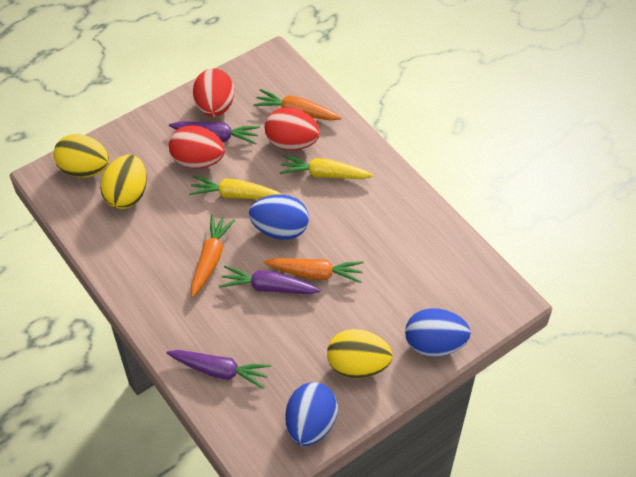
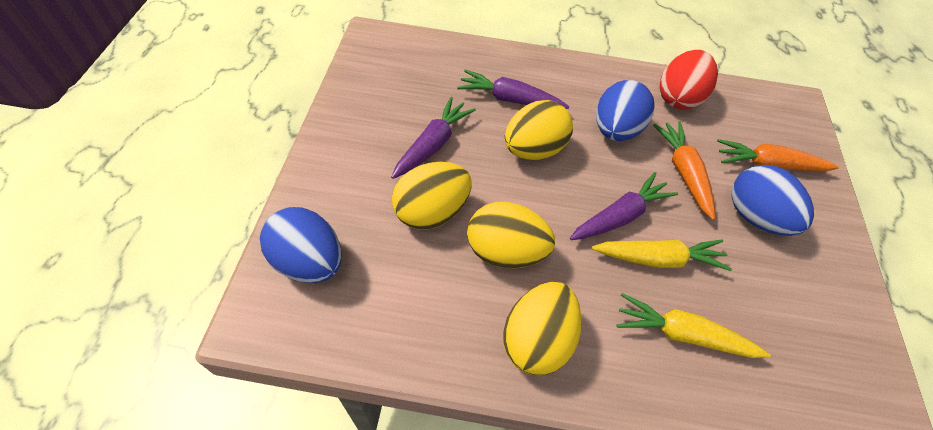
orange carrot: [191,215,235,297] [253,89,342,121] [264,258,364,283] = 3 -> [653,121,715,220] [717,139,839,172] = 2
red egg: [169,125,225,169] [193,69,234,117] [265,107,320,150] = 3 -> [660,50,718,110] = 1
yellow egg: [54,134,109,178] [100,154,147,209] [327,329,393,379] = 3 -> [392,162,471,230] [467,202,555,268] [503,282,582,375] [505,100,573,160] = 4

